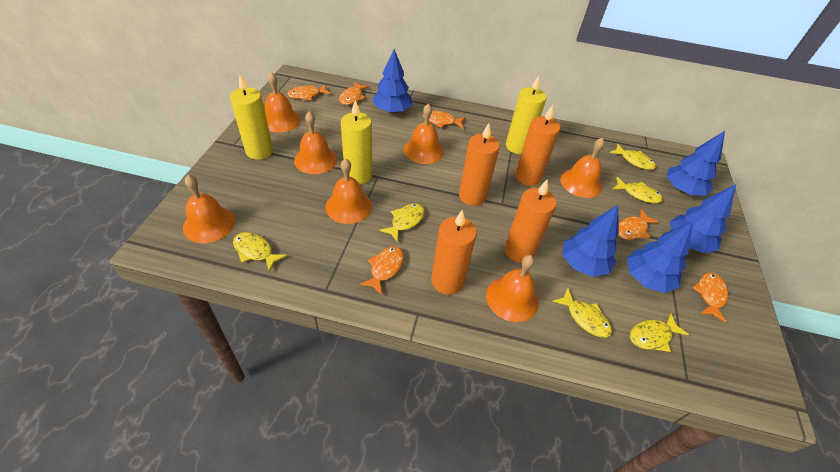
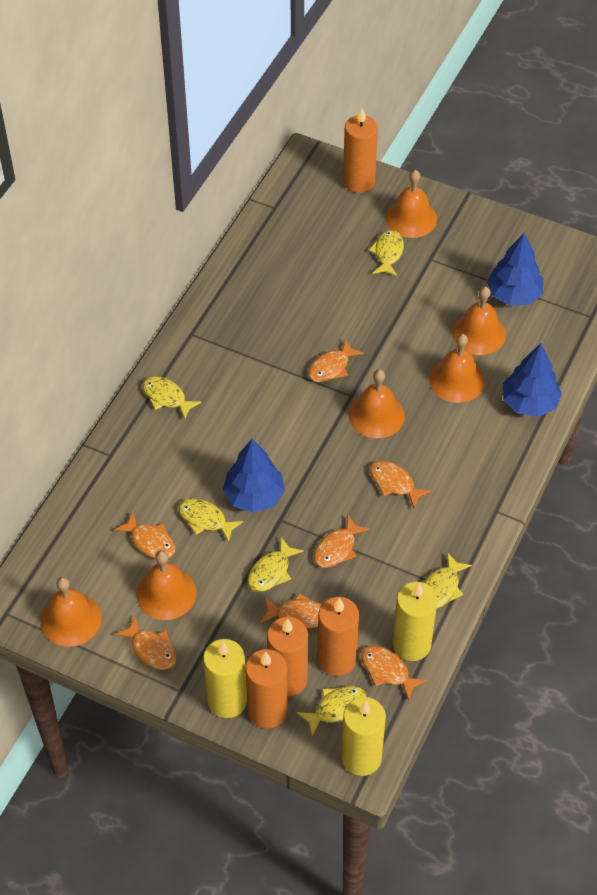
blue tree: [372,49,412,113] [563,205,619,277] [627,221,693,293] [666,131,725,196] [670,184,736,253] = 5 -> [223,439,285,513] [487,233,543,306] [503,343,562,417] = 3
orange bell: [183,175,235,243] [265,72,301,133] [294,111,337,174] [325,158,372,224] [404,103,444,164] [486,255,539,322] [560,138,605,198] = 7 -> [41,577,102,647] [136,550,197,620] [349,369,405,438] [386,170,437,238] [429,334,485,403] [452,286,506,355] = 6
orange fish: [287,84,331,100] [339,82,369,105] [359,246,404,295] [423,111,466,128] [618,209,659,240] [693,272,728,323] = 6 -> [114,512,175,559] [115,616,176,670] [260,593,322,629] [308,338,364,382] [314,515,370,568] [361,646,427,701] [370,461,431,508] = 7

